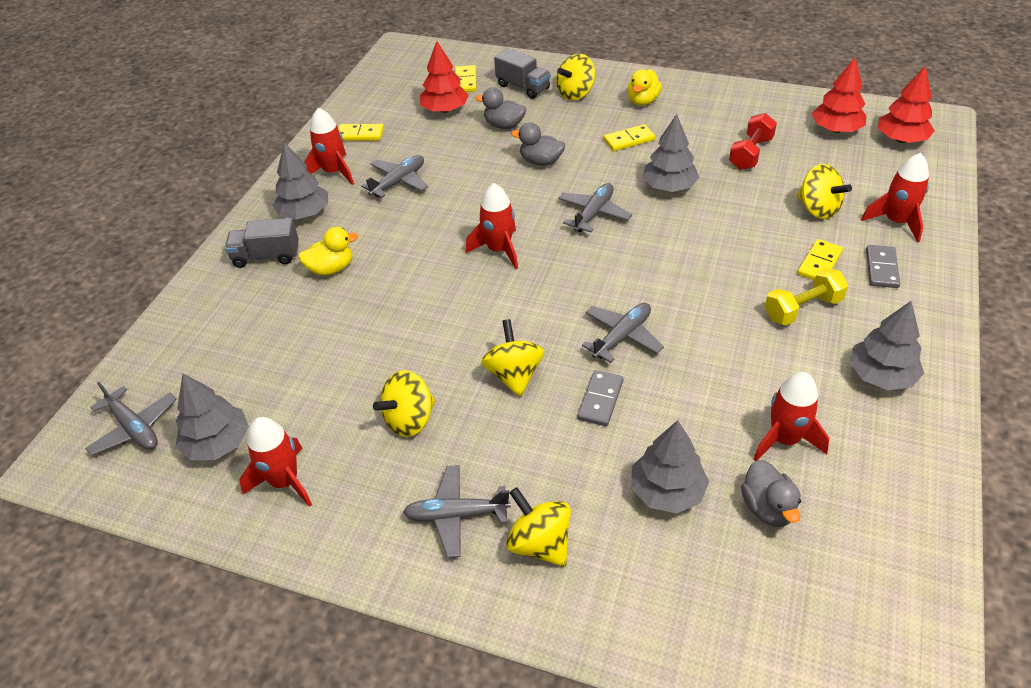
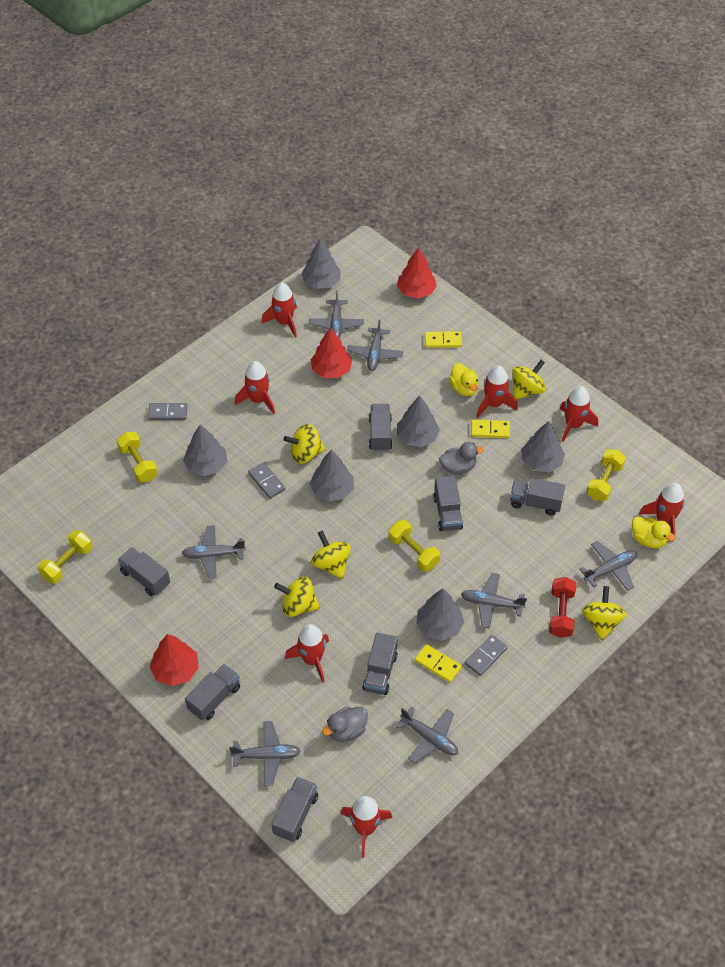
grey domino: [578,370,623,426] [866,245,900,288] = 2 -> [148,403,188,420] [248,462,286,499] [465,634,508,676] = 3
grey duck: [475,87,526,129] [511,122,565,166] [741,460,801,527] = 3 -> [322,707,368,742] [439,442,484,475] = 2
grey plane: [85,382,176,456] [361,155,428,198] [403,465,511,558] [558,183,632,232] [582,303,664,363] = 5 -> [182,525,246,579] [229,721,301,786] [309,290,364,339] [347,319,403,371] [395,706,458,764] [461,573,527,629] [579,541,637,591] = 7
grey tree: [176,373,249,460] [272,142,328,220] [631,420,709,514] [642,114,699,192] [849,301,924,390] = 5 -> [183,424,227,476] [301,239,341,289] [310,450,354,501] [397,395,440,447] [416,589,464,641] [521,421,565,472] = 6
grey truck: [225,218,299,268] [494,48,551,99] = 2 -> [118,547,170,596] [185,664,240,721] [272,777,318,842] [362,632,398,695] [369,404,392,451] [433,476,463,531] [510,478,565,516] = 7
red rocket: [239,417,312,507] [304,107,354,185] [466,183,518,269] [754,372,829,461] [861,153,929,243] = 5 -> [235,361,275,414] [261,283,297,338] [285,624,329,683] [340,796,392,858] [476,366,518,418] [560,386,598,442] [639,483,685,542] = 7
yellow domino: [338,124,384,141] [455,65,476,92] [604,124,655,151] [797,239,843,281] = 4 -> [415,644,462,683] [425,331,462,348] [471,419,510,438] = 3
yellow dumbbell: [765,268,848,326] = 1 -> [37,530,92,584] [117,432,158,482] [388,520,440,572] [587,449,626,501] = 4

